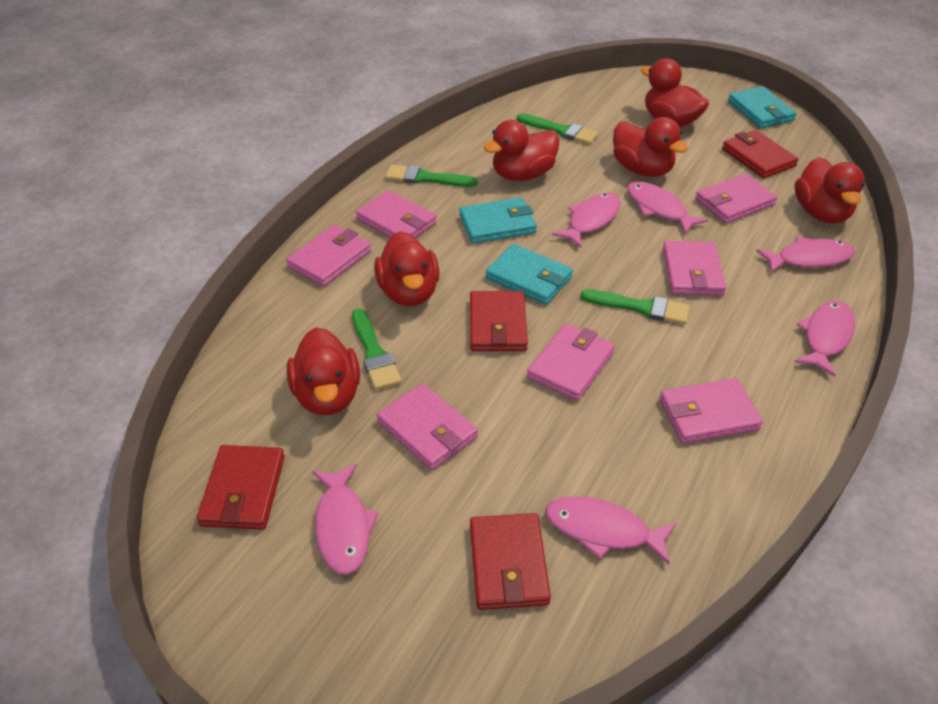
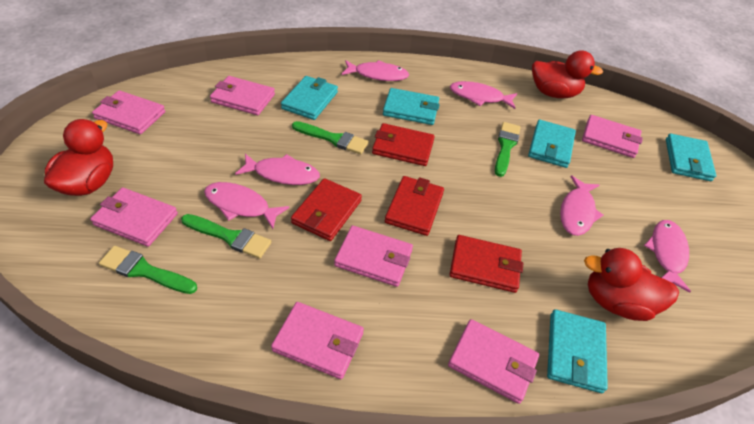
red duck: [287,327,360,415] [374,231,439,306] [484,120,559,181] [613,117,688,177] [641,58,709,127] [794,157,865,224] = 6 -> [44,119,113,196] [532,50,603,98] [584,248,679,321] = 3
turquoise wallet: [459,197,537,244] [486,244,573,305] [728,86,797,129] = 3 -> [281,76,338,120] [383,88,440,125] [528,120,576,168] [547,309,608,393] [666,133,716,181] = 5

